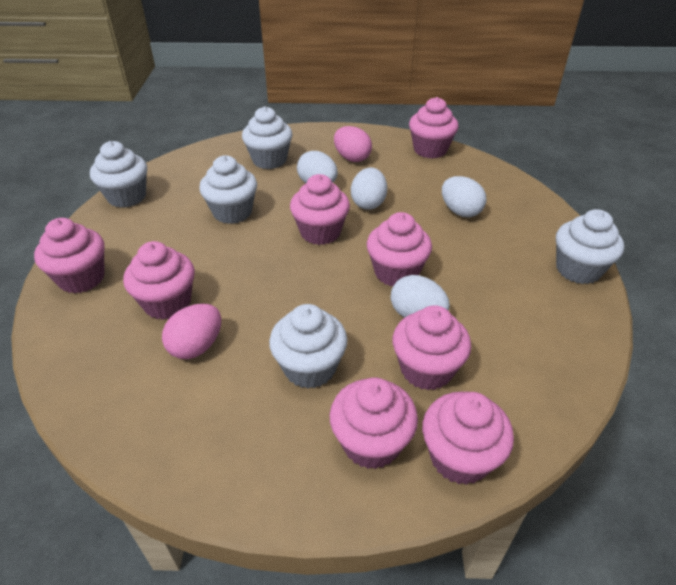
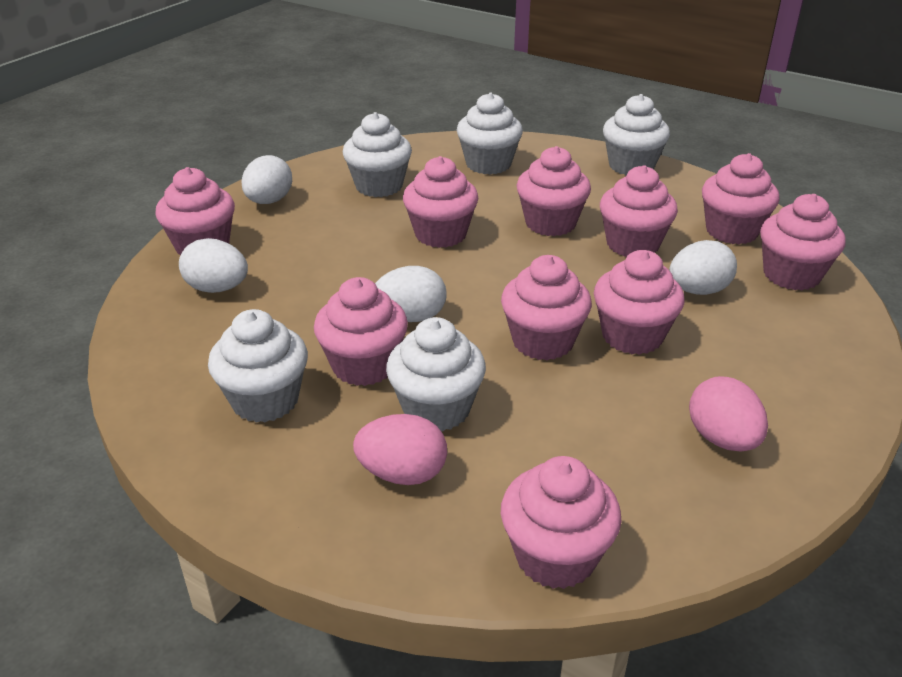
pink cupcake: [34,218,105,293] [123,241,195,320] [290,174,350,245] [329,377,418,469] [367,212,432,286] [392,305,471,390] [409,97,458,159] [422,392,514,485] = 8 -> [156,167,235,255] [314,277,408,386] [403,156,479,248] [501,255,592,360] [501,456,622,589] [516,146,591,236] [594,250,684,355] [600,165,678,257] [702,153,780,244] [760,194,846,290] = 10

